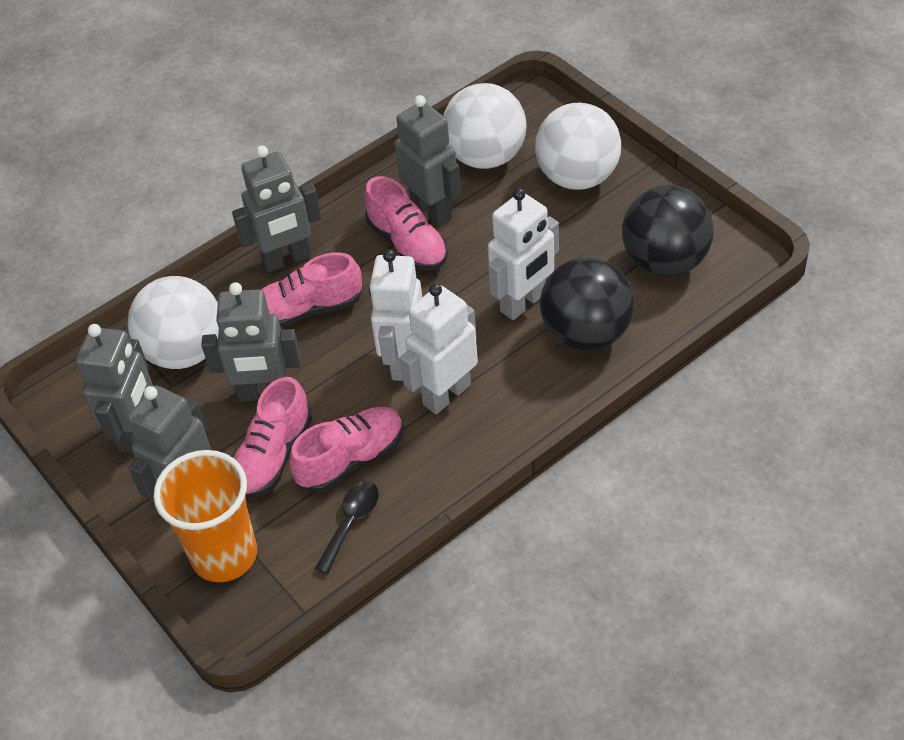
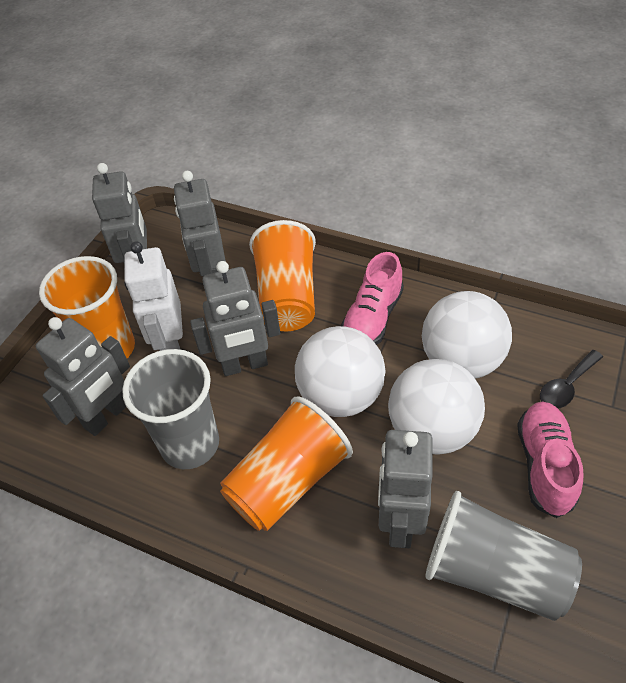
black ball: [540,257,635,351] [622,185,714,276] = 2 -> none = 0
grey cup: none = 0 -> [122,349,219,469] [425,491,582,621] = 2
orange cup: [154,450,257,582] = 1 -> [39,256,135,358] [220,397,353,531] [249,220,316,331] = 3
pink shoe: [234,377,312,499] [261,252,362,327] [289,407,404,492] [364,176,448,271] = 4 -> [341,252,404,345] [517,402,584,518] = 2
white robot: [369,249,422,381] [400,283,478,414] [488,188,559,320] = 3 -> [124,241,183,351] = 1

